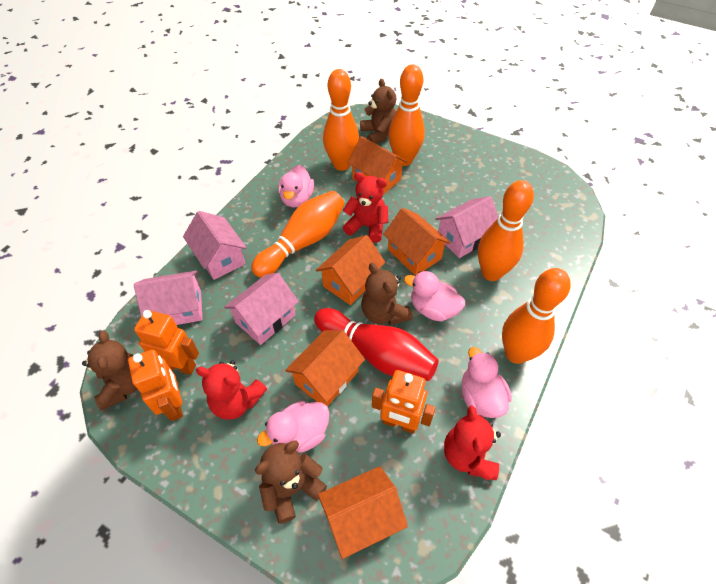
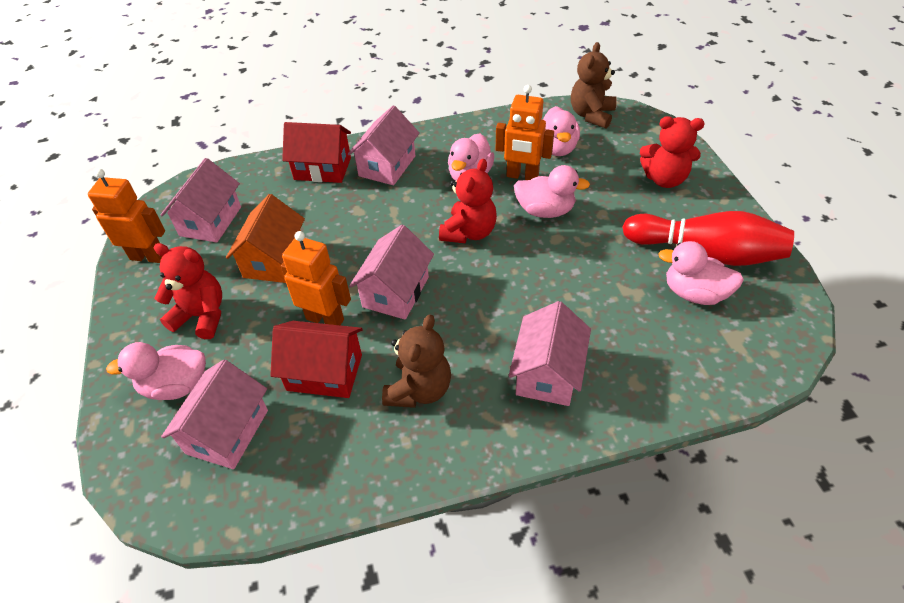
brown teddy bear: [82,330,138,410] [255,440,327,524] [360,79,396,144] [361,263,412,325] = 4 -> [382,314,451,408] [571,42,617,129] = 2
orange bowling pin: [251,191,344,278] [323,69,359,171] [389,64,425,166] [478,180,534,281] [502,268,571,364] = 5 -> none = 0
orange house: [285,330,365,406] [316,235,385,305] [318,466,408,559] [348,136,407,195] [383,208,451,276] = 5 -> [226,194,305,283] = 1
pink duck: [257,401,329,453] [278,165,314,207] [404,271,465,322] [461,347,512,418] = 4 -> [106,342,206,400] [448,133,495,181] [514,165,590,218] [543,106,580,156] [658,241,744,305] = 5
pink house: [134,270,202,325] [183,211,247,280] [224,273,299,345] [435,196,498,258] = 4 -> [161,158,241,243] [161,360,268,469] [348,105,420,185] [349,225,434,320] [509,301,591,406] = 5
red house: none = 0 -> [270,321,363,398] [282,122,351,183] = 2

